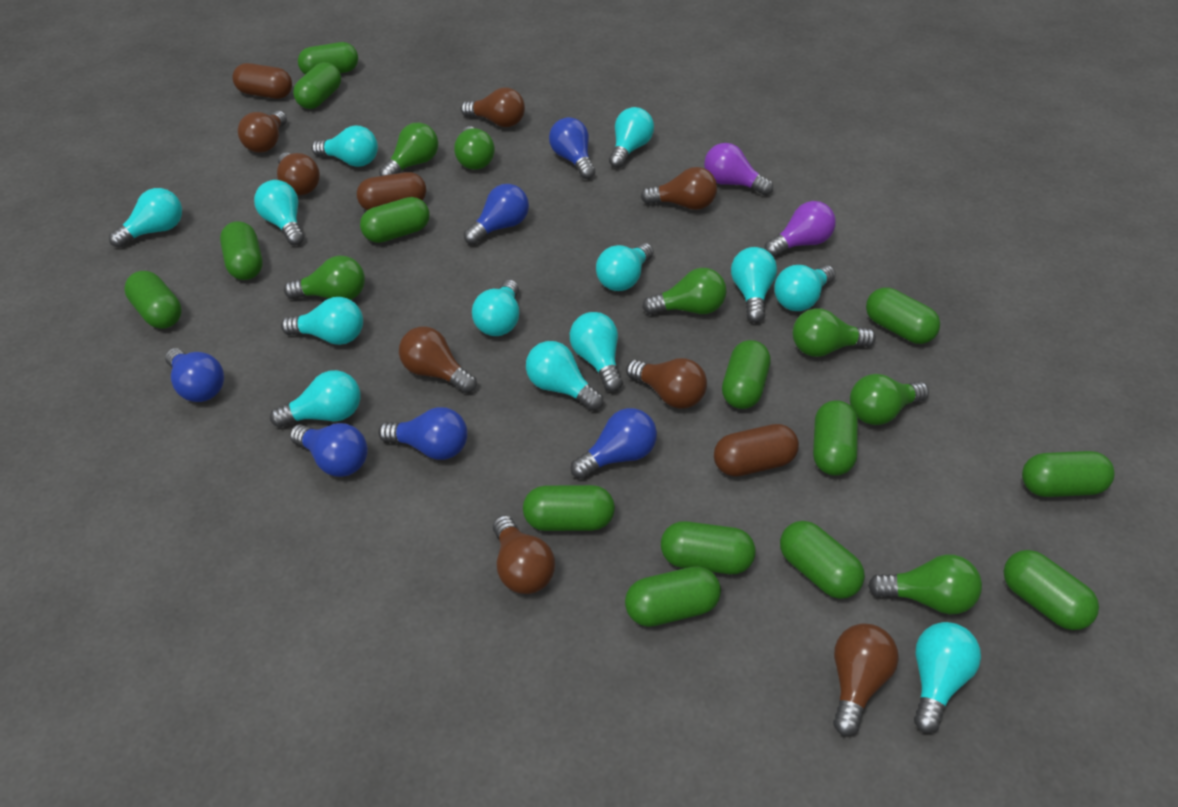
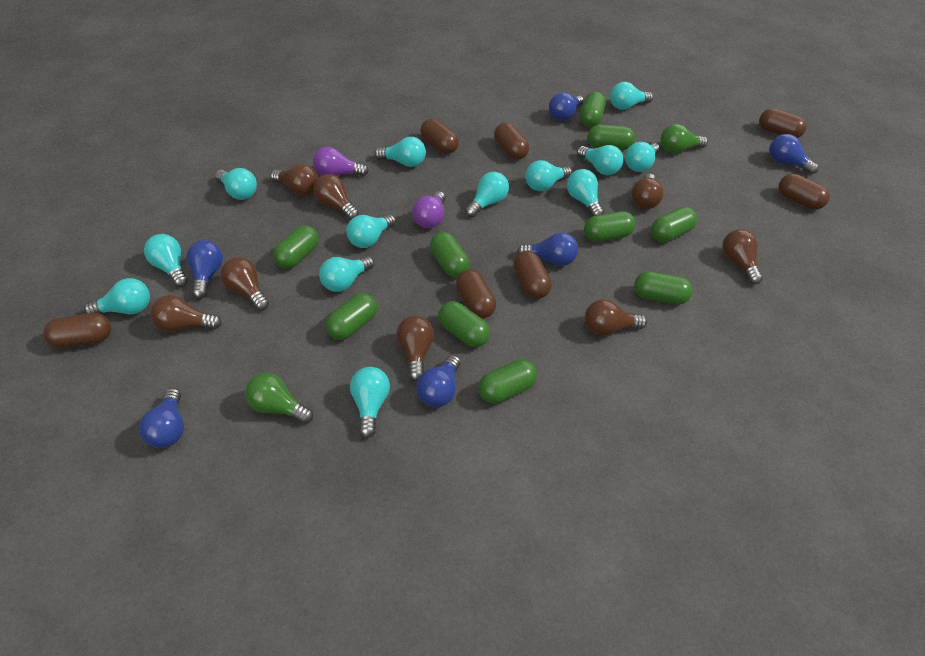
brown capsule: [233,63,292,99] [357,172,426,210] [714,424,799,477] = 3 -> [43,313,111,348] [420,119,459,154] [456,270,496,318] [494,123,529,160] [513,251,552,299] [759,108,807,138] [779,174,830,210] = 7
green capsule: [124,271,182,329] [220,221,263,280] [293,62,341,109] [298,42,358,74] [360,197,430,243] [523,485,615,531] [625,566,721,627] [661,521,756,574] [722,340,771,409] [780,521,865,599] [813,400,858,476] [866,287,940,344] [1004,550,1099,630] [1022,451,1114,497] = 14 -> [273,225,319,269] [326,293,377,340] [430,232,470,277] [438,301,490,347] [478,359,537,404] [580,92,606,127] [584,211,635,242] [588,125,635,150] [634,271,693,304] [651,207,697,242] = 10
green light bulb: [284,255,365,300] [379,122,438,176] [454,126,495,170] [642,268,727,315] [793,308,876,357] [850,374,929,425] [868,554,982,615] = 7 -> [245,373,313,424] [660,124,708,153] = 2

